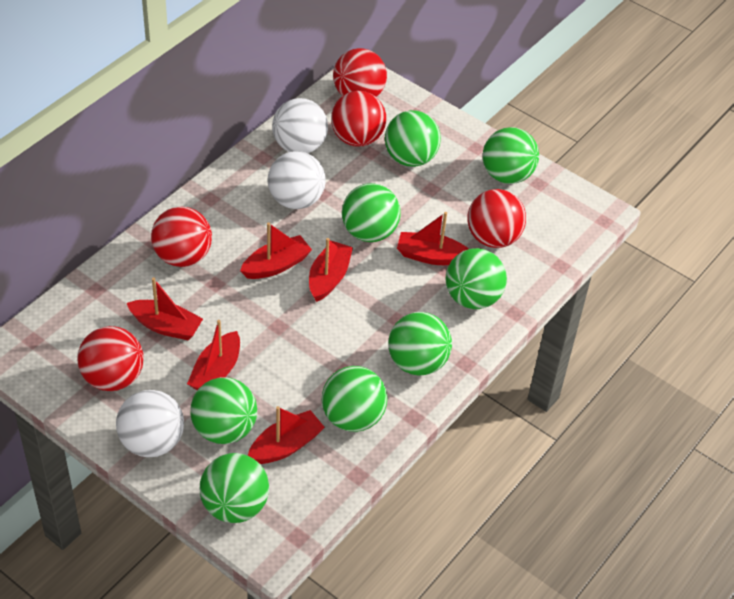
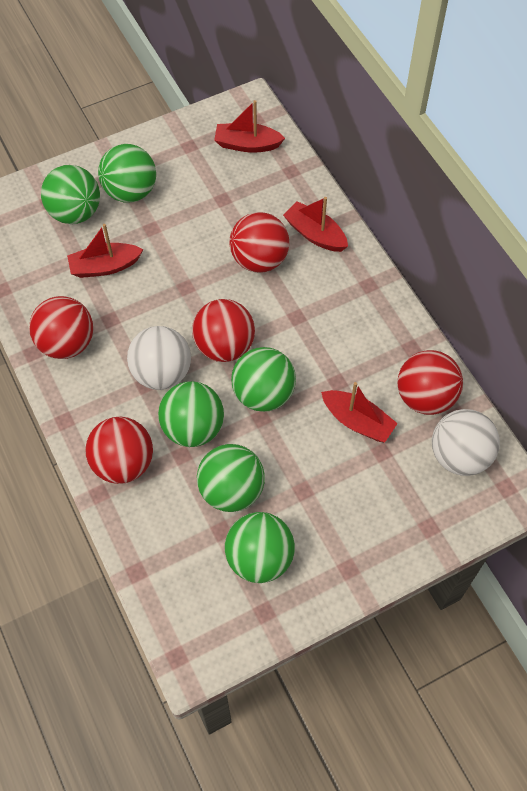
green ball: [190,377,257,444] [200,453,269,523] [322,366,387,432] [342,183,401,242] [385,110,441,167] [388,312,452,376] [446,248,507,309] [483,127,539,184] = 8 -> [41,165,100,224] [98,144,156,203] [158,381,224,447] [197,444,265,512] [225,512,295,583] [231,347,296,412] = 6
red boat: [127,278,203,340] [187,320,240,390] [240,222,312,279] [248,406,325,464] [309,238,353,302] [397,212,468,265] = 6 -> [67,224,143,278] [214,100,285,153] [283,197,348,252] [321,382,398,443] = 4
white ball: [116,390,184,457] [268,151,326,209] [272,98,328,153] = 3 -> [127,326,191,390] [432,409,500,476] = 2

